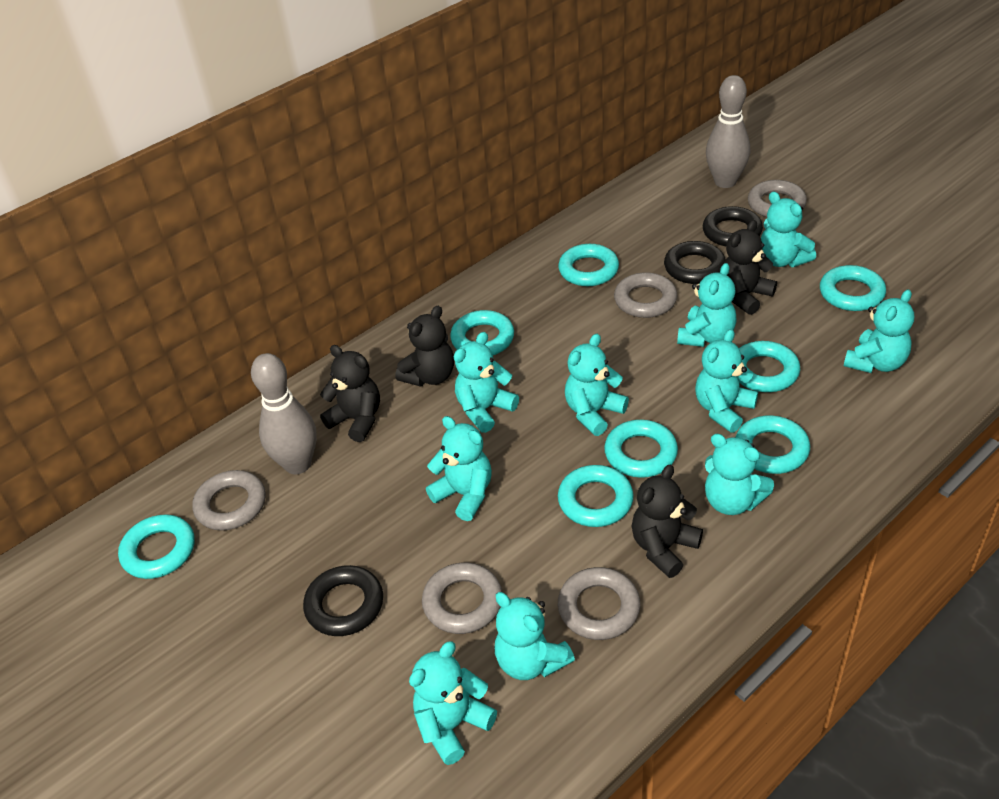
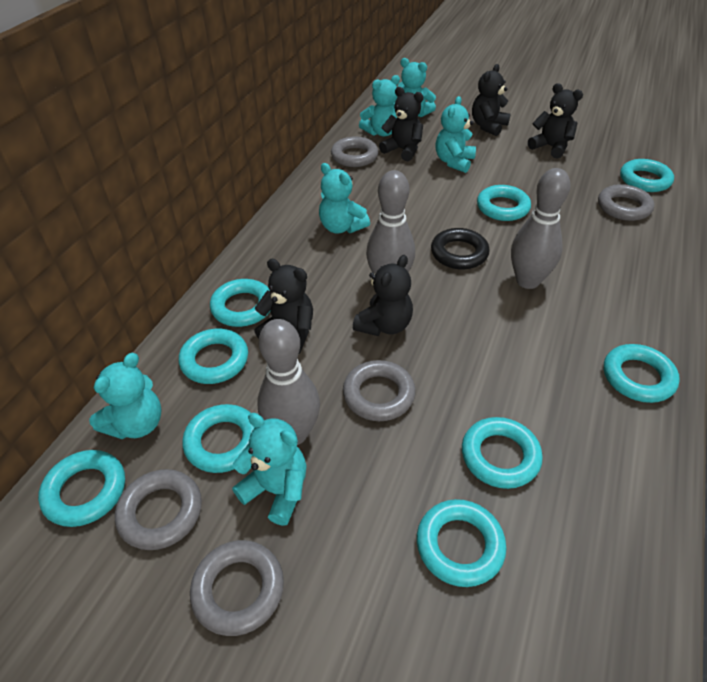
black ring: [303,565,383,636] [664,241,726,284] [703,206,763,246] = 3 -> [431,228,490,269] = 1
black teddy bear: [320,345,380,442] [396,306,454,387] [632,465,703,578] [723,220,777,315] = 4 -> [254,259,313,354] [353,255,413,336] [379,87,424,161] [472,64,511,136] [528,83,583,159] = 5
grey bowling pin: [251,353,317,474] [706,75,750,188] = 2 -> [257,319,320,445] [366,170,415,274] [511,168,570,289] = 3
turquoise ring: [118,514,195,579] [450,310,514,355] [558,244,619,286] [558,465,634,527] [604,420,678,478] [736,416,810,474] [739,341,800,392] [820,265,886,311] = 8 -> [38,450,125,527] [179,329,248,384] [182,404,255,473] [210,279,270,327] [417,499,506,587] [462,417,543,489] [477,185,531,221] [604,344,680,403] [620,159,674,192] = 9
turquoise teddy bear: [409,641,497,765] [426,416,492,521] [454,332,519,433] [495,592,575,680] [565,334,629,436] [677,263,737,347] [695,329,758,433] [705,434,774,515] [761,192,816,267] [844,289,914,373] = 10 -> [89,353,161,439] [232,413,307,526] [319,163,370,233] [359,75,400,136] [398,58,436,117] [435,96,476,173] = 6

